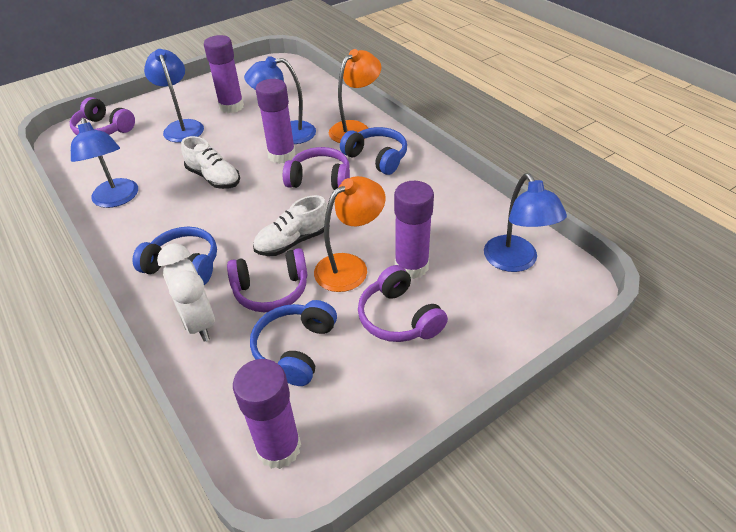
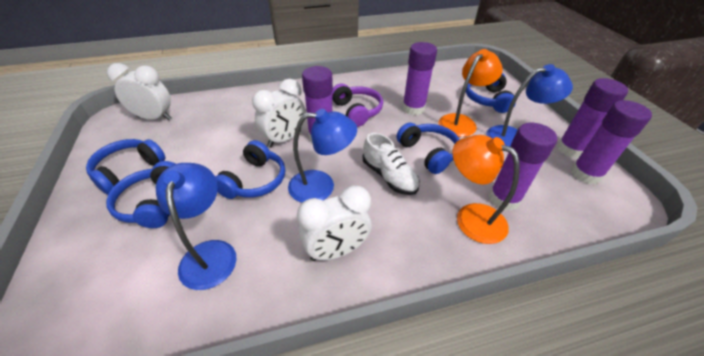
blue headphones: [132,226,217,285] [250,300,337,386] [340,127,407,175] = 3 -> [86,139,166,195] [106,161,175,228] [215,140,285,199] [396,123,460,174] [466,73,516,113] = 5
blue lamp: [71,118,138,208] [144,49,204,143] [244,56,316,144] [484,173,567,272] = 4 -> [156,163,237,290] [288,109,357,203] [486,64,573,147] = 3
purple glue stick: [204,35,244,113] [233,359,301,469] [256,79,296,164] [394,181,434,279] = 4 -> [302,66,333,141] [402,42,437,115] [489,123,557,211] [557,78,628,158] [571,100,652,184] = 5
purple headphones: [70,97,135,135] [227,248,307,312] [283,147,350,190] [358,265,448,342] = 4 -> [332,83,383,127] = 1
white clock: [157,243,215,342] = 1 -> [107,63,172,120] [252,79,306,148] [297,185,372,261] = 3
white shoe: [181,136,240,189] [253,195,330,256] = 2 -> [363,133,420,195] = 1

